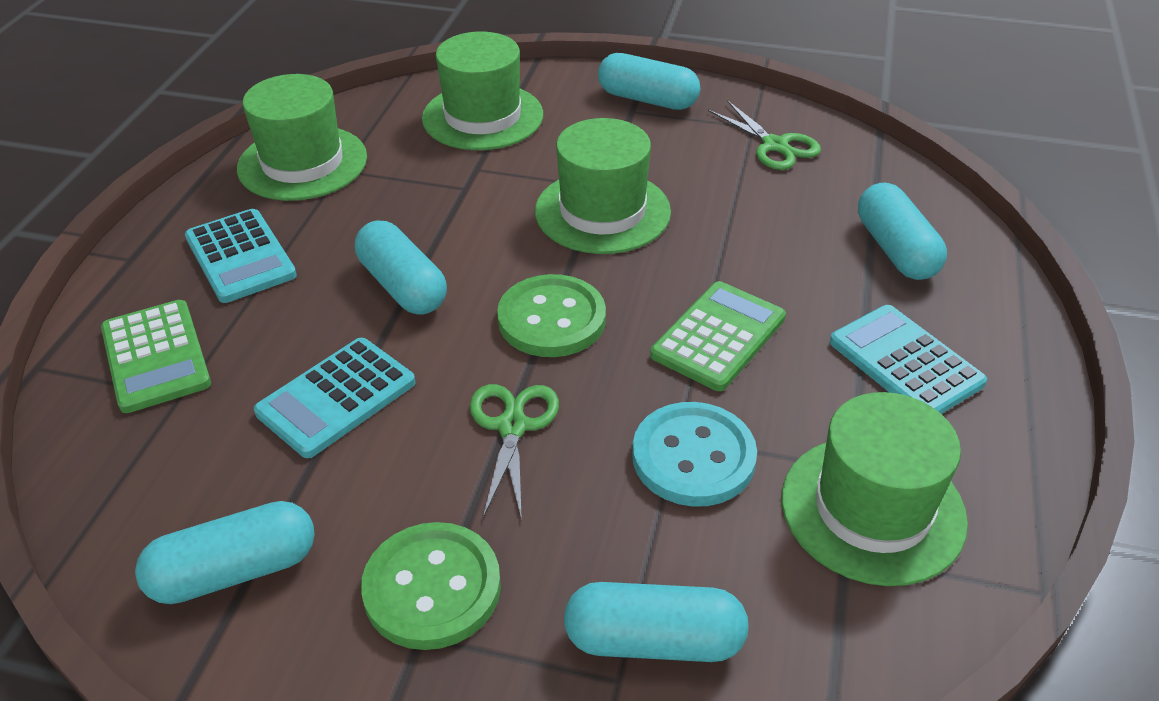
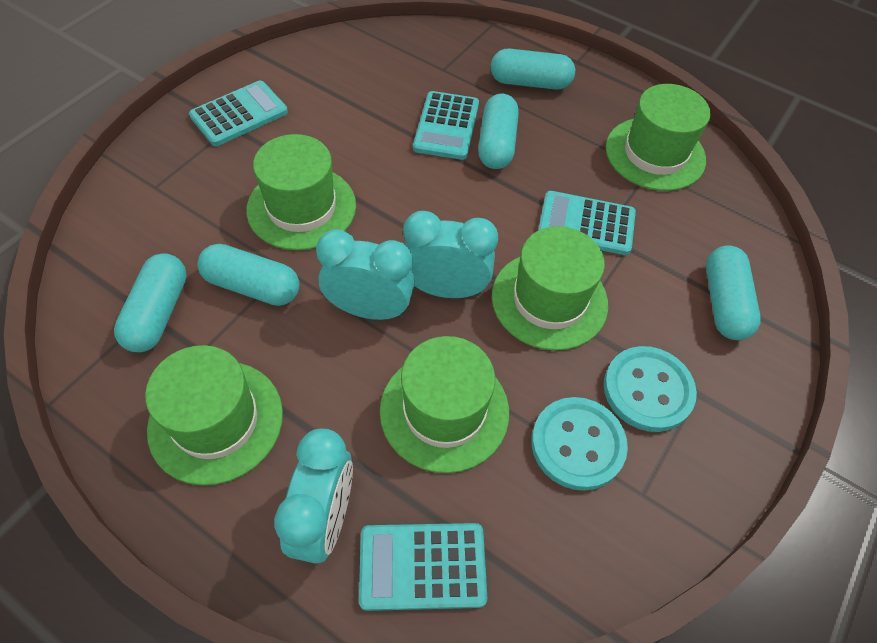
green button: [361,522,501,650] [497,274,606,357] = 2 -> none = 0
green calculator: [101,300,211,413] [650,281,786,391] = 2 -> none = 0
green hat: [237,74,367,201] [422,32,543,150] [535,118,671,254] [782,392,968,586] = 4 -> [145,345,283,486] [246,134,356,251] [380,336,509,473] [492,226,608,351] [606,84,710,191] = 5
green scissors: [470,384,559,521] [708,100,821,170] = 2 -> none = 0
turquoise button: [632,402,757,507] = 1 -> [531,397,628,491] [604,346,697,432] = 2
turquoise calculator: [185,209,297,303] [254,338,415,458] [830,305,987,414] = 3 -> [189,80,288,146] [359,523,487,611] [413,91,479,160] [538,191,636,255] = 4
turquoise clock: none = 0 -> [274,428,353,564] [316,230,415,320] [403,211,498,298] = 3

